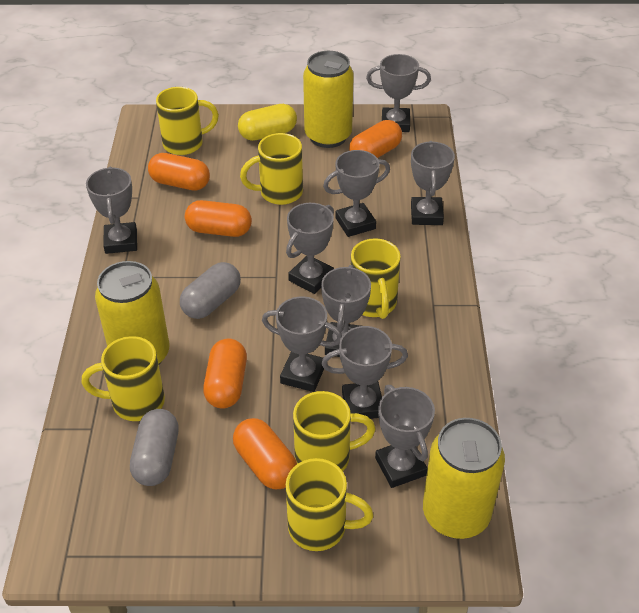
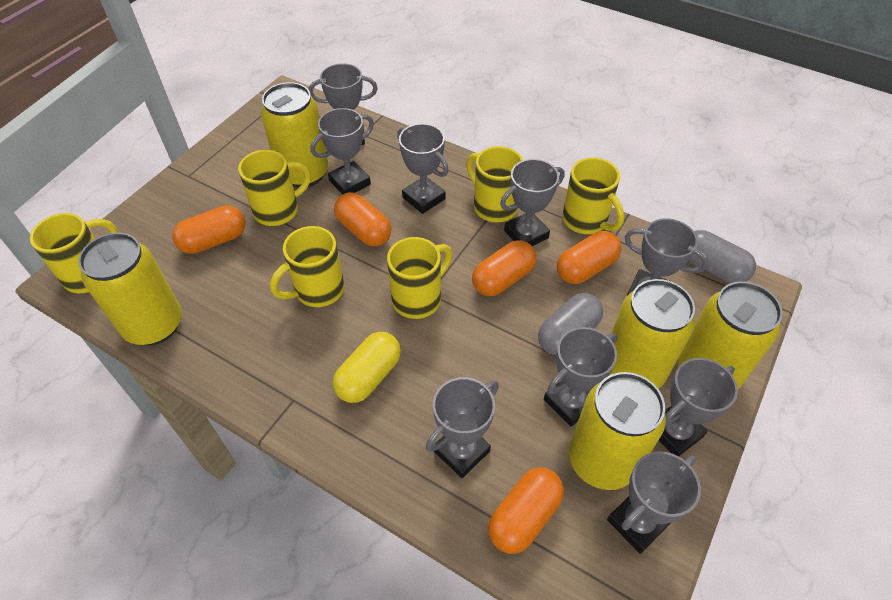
yellow can: [95,261,169,365] [303,51,354,148] [423,418,505,539] = 3 -> [78,233,182,346] [261,82,328,188] [569,372,666,490] [610,279,695,389] [678,282,783,389] = 5

